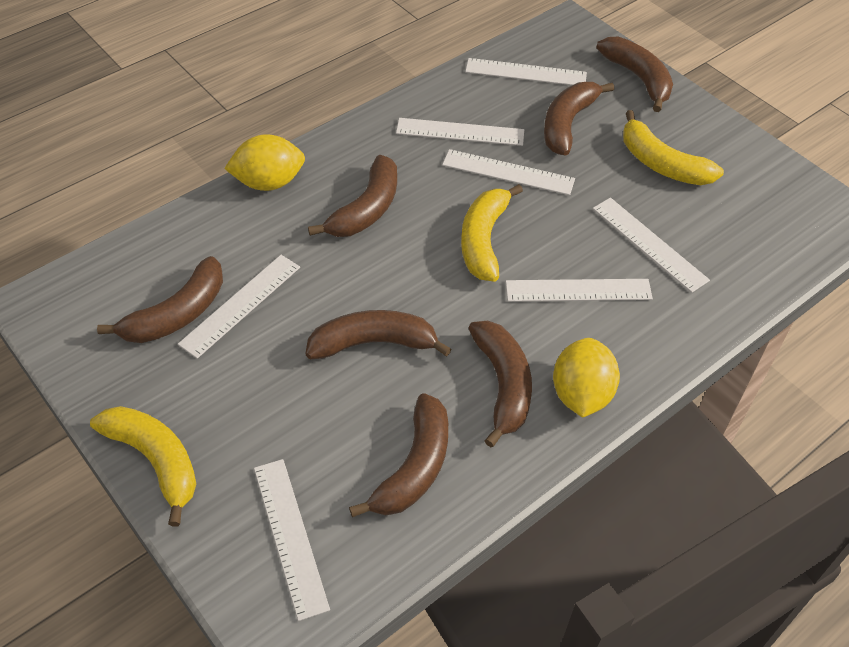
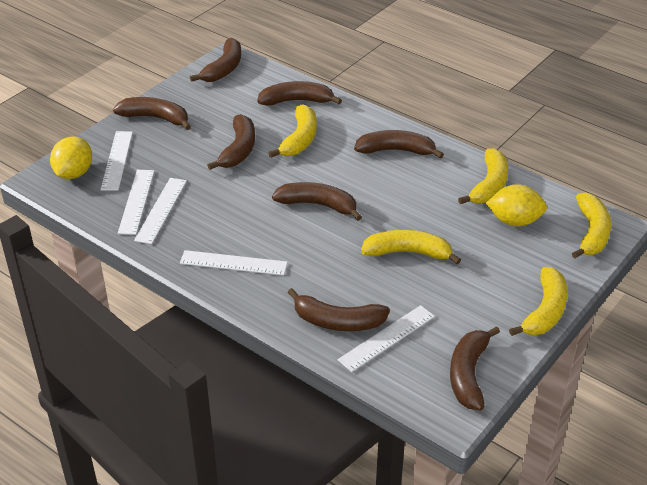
brown banana: [97,256,223,343] [306,310,451,359] [308,155,397,237] [349,393,448,517] [468,321,532,447] [544,82,614,156] [596,37,673,112] = 7 -> [113,97,191,130] [190,38,241,82] [207,114,255,170] [257,81,342,106] [272,182,362,221] [287,288,390,331] [354,130,444,159] [450,326,500,410] = 8
white ruler: [178,255,300,359] [254,459,330,621] [396,118,524,146] [442,149,575,195] [465,58,587,85] [506,279,653,302] [593,198,710,293] = 7 -> [101,131,133,191] [118,170,154,235] [134,178,187,244] [180,250,288,276] [338,305,435,372] = 5
yellow banana: [90,406,196,526] [461,184,523,282] [623,110,724,185] = 3 -> [269,104,316,158] [361,230,461,265] [458,148,508,204] [509,267,567,336] [572,193,611,259] = 5

